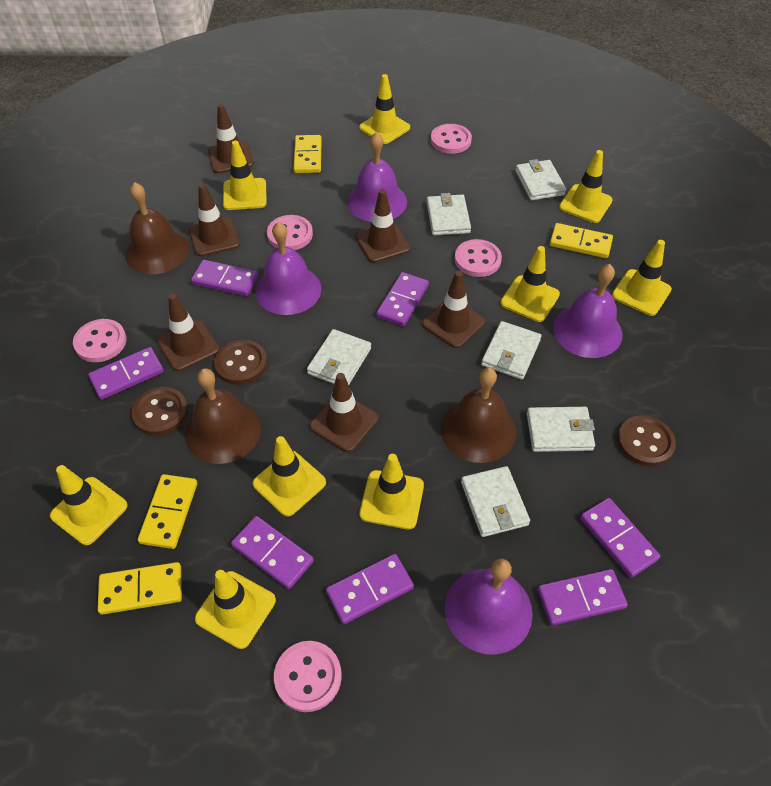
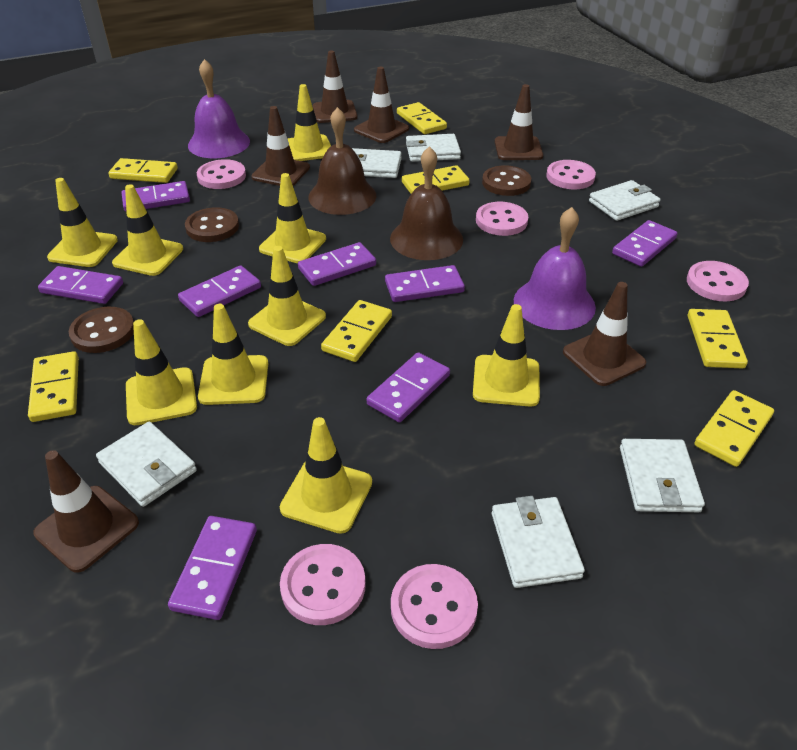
brown bell: [125,182,189,274] [185,368,261,464] [441,368,516,463] = 3 -> [308,107,376,215] [390,146,463,260] = 2
pink button: [73,319,127,362] [267,215,313,250] [274,641,342,712] [431,124,472,154] [454,239,502,277] = 5 -> [197,159,246,189] [280,544,366,625] [391,564,478,649] [476,202,528,236] [546,160,596,189] [687,261,749,302] = 6
purple bell: [255,222,321,315] [347,132,407,222] [445,559,533,654] [553,264,622,358] = 4 -> [188,59,250,158] [514,207,596,330] = 2
purple domino: [88,347,164,400] [191,260,259,296] [231,516,314,589] [326,554,414,624] [376,272,429,326] [537,569,628,626] [580,498,660,578] = 7 -> [38,266,123,304] [122,181,190,212] [168,516,257,620] [178,265,261,317] [298,242,376,286] [367,352,450,422] [385,265,465,302] [612,220,678,267] = 8
yellow domino: [98,562,182,615] [138,474,197,549] [293,135,322,173] [550,223,613,258] = 4 -> [28,351,79,422] [109,158,178,183] [321,300,392,362] [397,102,447,134] [402,165,470,194] [688,309,748,368] [694,390,774,467] = 7

